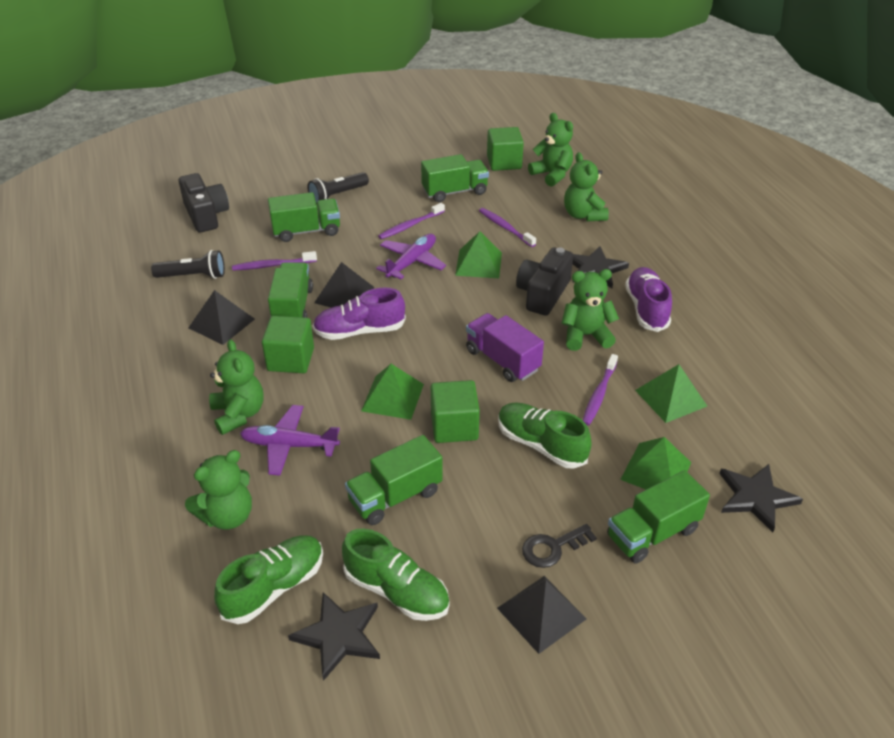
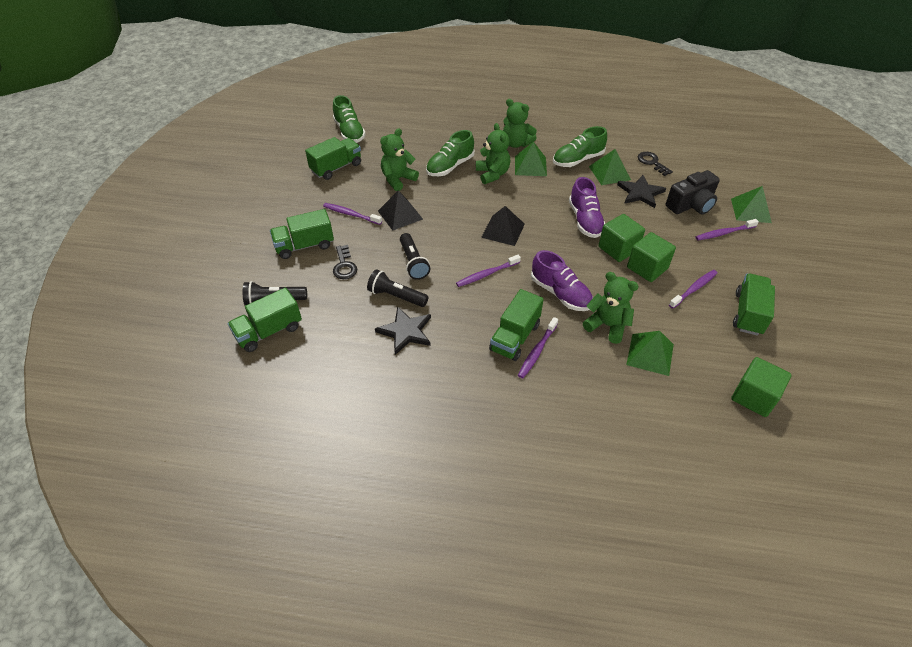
black camera: [179,173,229,233] [516,247,573,316] = 2 -> [666,170,720,214] = 1
black flashlight: [151,250,225,279] [307,172,369,204] = 2 -> [243,281,307,306] [367,269,428,307] [400,233,430,280] = 3
black key: [522,524,597,568] = 1 -> [333,245,357,279] [638,152,673,176] = 2
black pyramid: [188,290,255,345] [314,262,375,308] [497,576,586,654] = 3 -> [378,190,423,231] [481,206,525,246] = 2
black star: [288,592,380,681] [572,246,629,288] [720,464,803,532] = 3 -> [375,306,431,355] [617,175,666,208] = 2
green teddy bear: [185,450,252,530] [209,339,264,435] [528,113,573,187] [562,269,619,351] [564,152,609,222] = 5 -> [380,128,419,191] [476,123,510,184] [503,99,537,148] [583,272,639,344] = 4
purple plane: [240,405,340,476] [376,234,446,279] = 2 -> none = 0
purple toothbrush: [232,251,317,271] [378,203,445,239] [479,208,536,247] [583,354,618,426] = 4 -> [323,203,382,225] [456,255,521,287] [518,317,558,378] [669,270,717,309] [695,219,759,240] = 5
purple truck: [466,313,544,382] = 1 -> none = 0

